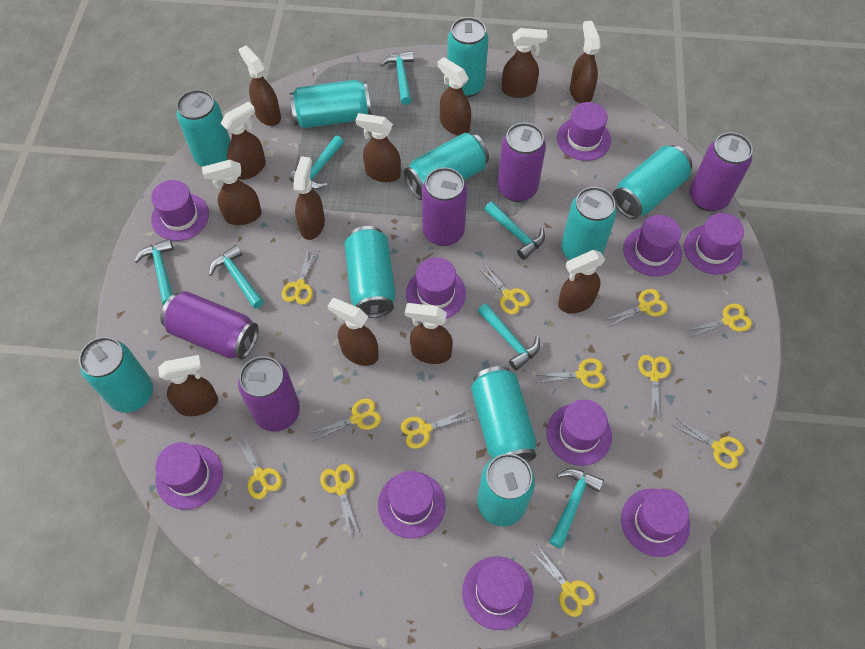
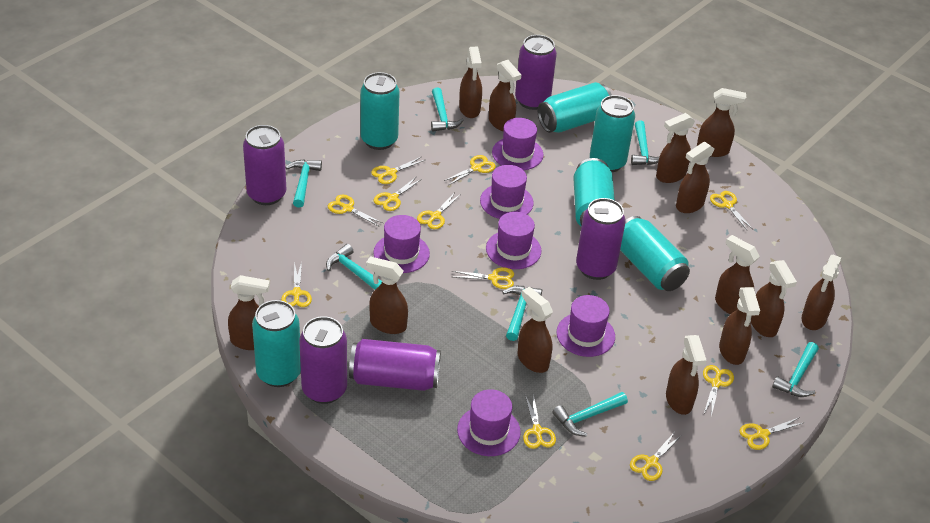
brown spray bottle: [158,355,218,416] [202,160,262,225] [220,101,266,180] [238,45,281,126] [293,156,325,240] [327,298,379,366] [355,113,401,182] [405,303,453,364] [437,57,471,135] [502,28,547,98] [558,250,605,313] [570,21,601,103] = 12 -> [228,275,270,350] [366,256,408,334] [459,46,482,118] [489,60,521,131] [518,287,553,373] [656,113,695,183] [666,335,707,415] [676,142,714,213] [697,88,746,157] [715,235,760,314] [719,287,760,365] [751,260,797,337] [801,254,842,330] = 13
purple hat: [151,180,209,241] [156,442,223,510] [378,471,446,539] [406,257,466,318] [462,556,533,630] [546,400,612,466] [557,102,611,161] [621,489,690,557] [623,215,682,277] [684,213,744,275] = 10 -> [374,215,430,273] [457,389,521,456] [480,165,534,219] [486,212,541,269] [492,118,543,170] [556,295,615,357] = 6
turquoise can: [79,337,153,413] [176,90,231,167] [289,80,371,128] [344,226,396,318] [404,133,489,200] [447,17,489,98] [471,366,537,462] [477,454,535,526] [561,187,617,260] [612,145,692,219] = 10 -> [252,300,301,387] [361,72,400,150] [538,82,612,133] [573,158,615,227] [590,95,635,172] [620,216,690,291] = 6

